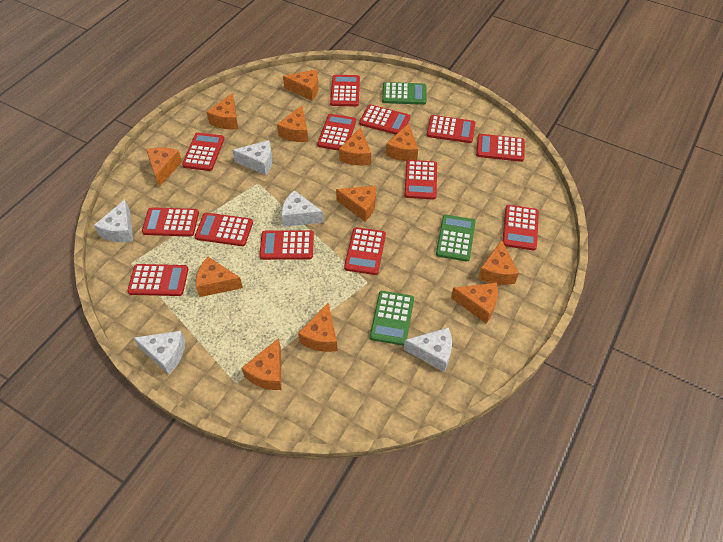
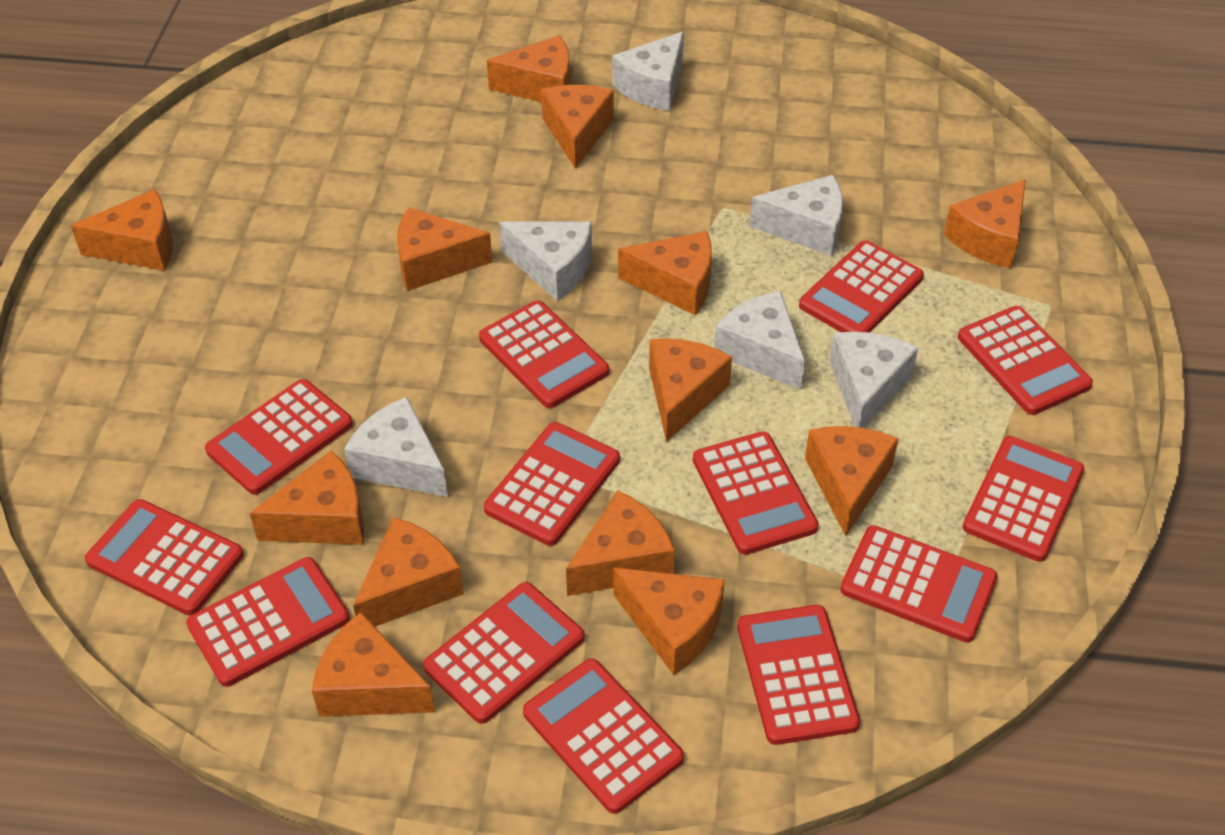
green calculator: [370,291,414,346] [382,82,426,105] [436,215,475,262] = 3 -> none = 0
orange cheese: [146,147,182,187] [196,257,243,297] [207,93,238,129] [242,338,282,390] [277,105,308,142] [283,69,318,101] [298,303,337,352] [336,186,376,222] [339,127,371,165] [386,123,418,161] [451,282,498,323] [478,240,519,285] = 12 -> [71,189,173,271] [250,450,364,545] [312,612,435,717] [353,517,463,626] [397,207,492,291] [487,35,570,102] [541,85,614,169] [566,490,675,596] [613,568,725,675] [618,231,712,315] [649,338,732,442] [805,426,899,536] [944,179,1026,268] = 13
white cheese: [94,200,133,242] [134,331,185,374] [232,140,272,175] [282,190,324,227] [404,327,452,372] = 5 -> [344,397,448,497] [499,222,592,301] [612,32,684,111] [714,291,805,390] [749,175,843,256] [829,332,918,428] = 6

